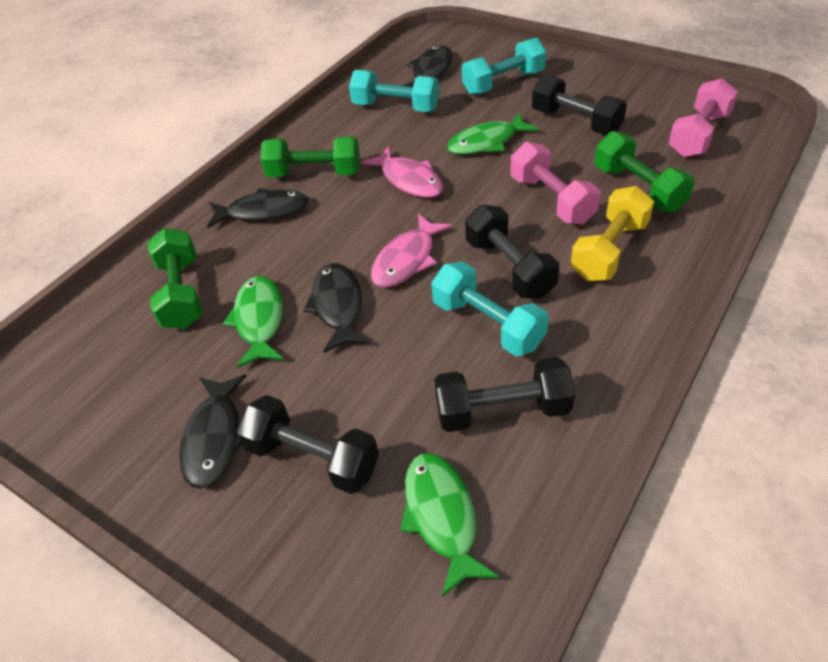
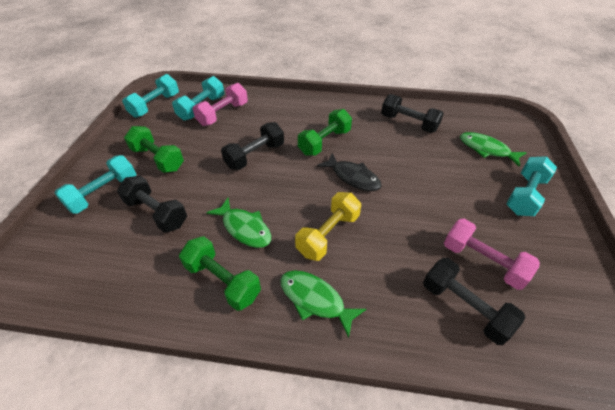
black fish: [180,375,246,489] [207,188,308,228] [303,263,369,353] [403,46,453,87] = 4 -> [317,153,382,191] = 1
pink fish: [362,146,444,198] [371,214,453,287] = 2 -> none = 0
turquoise dumbbell: [349,70,439,112] [431,261,549,356] [462,38,547,95] = 3 -> [54,155,136,214] [122,74,179,118] [172,76,224,121] [506,156,557,216] = 4

